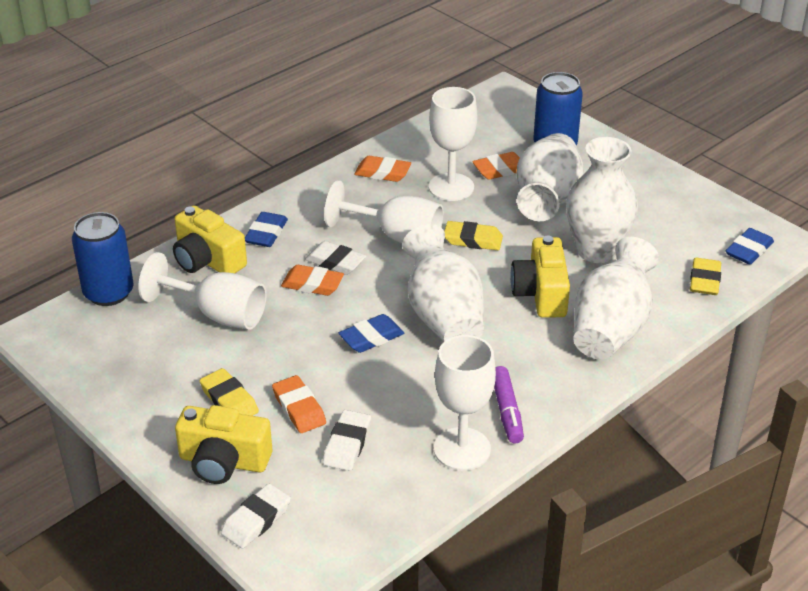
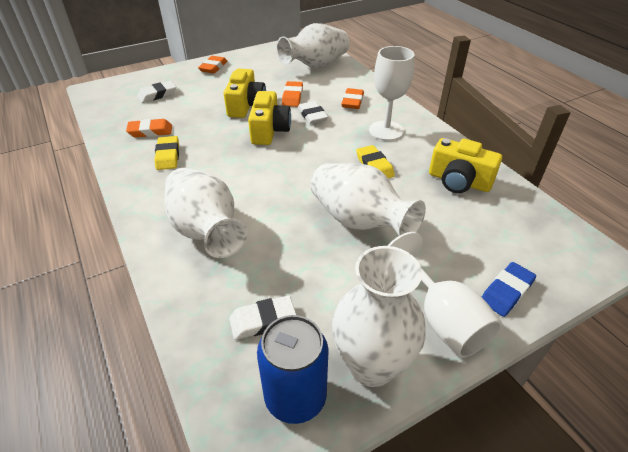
blue can: [72,212,134,306] [533,72,583,145] = 2 -> [257,315,329,424] = 1
blue eraser: [245,212,288,247] [339,314,404,353] [726,228,774,265] = 3 -> [482,262,536,317] = 1
purple marker: [494,366,524,443] = 1 -> none = 0
white goblet: [138,252,266,330] [324,180,443,243] [429,87,477,201] [434,335,496,471] = 4 -> [369,46,415,141] [387,232,502,358] = 2
yellow eraser: [200,368,259,416] [444,221,503,250] [690,258,721,295] = 3 -> [154,136,179,170] [356,145,395,178] = 2

